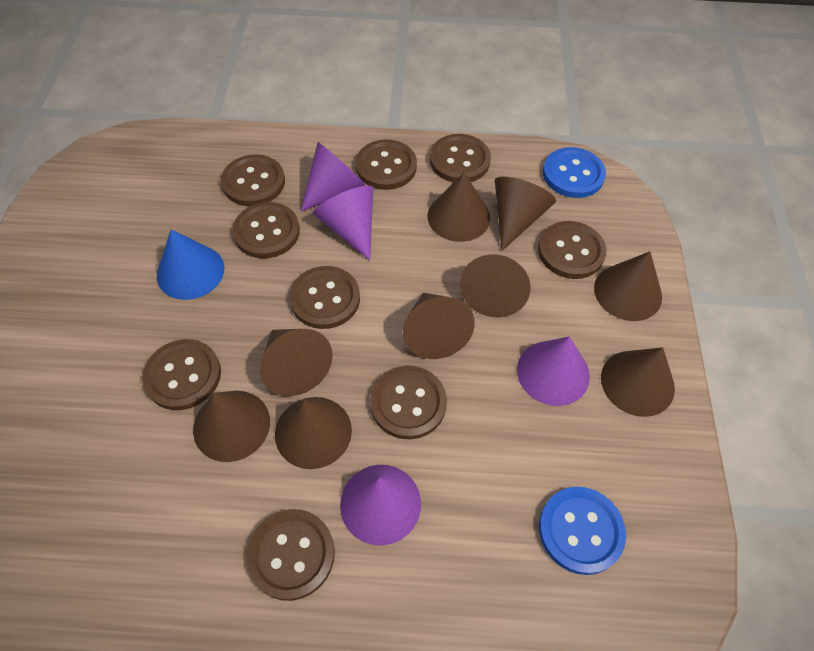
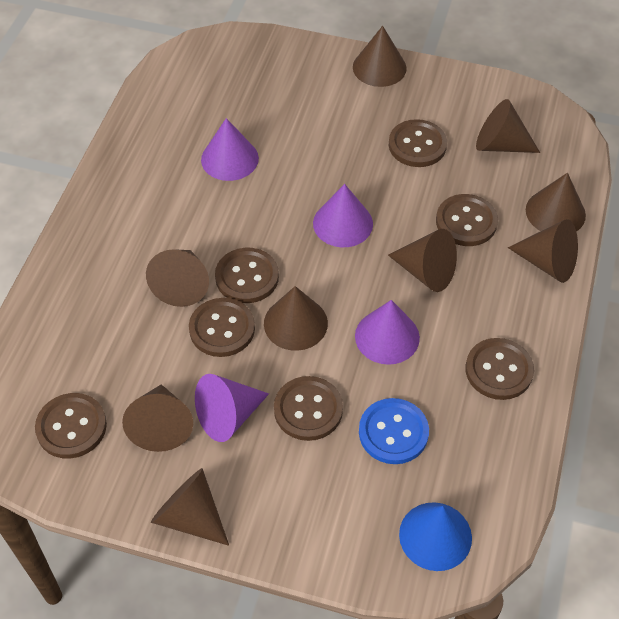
blue button: [539,487,626,575] [543,147,606,198] = 2 -> [359,398,429,464] = 1
brown button: [142,339,221,410] [221,154,285,206] [232,202,300,259] [246,509,335,601] [289,266,360,329] [355,139,417,190] [370,366,447,439] [430,134,491,183] [538,221,606,279] = 9 -> [35,393,107,459] [189,298,255,357] [215,248,279,303] [274,376,343,441] [389,119,447,167] [436,194,498,246] [465,338,534,400] = 7

